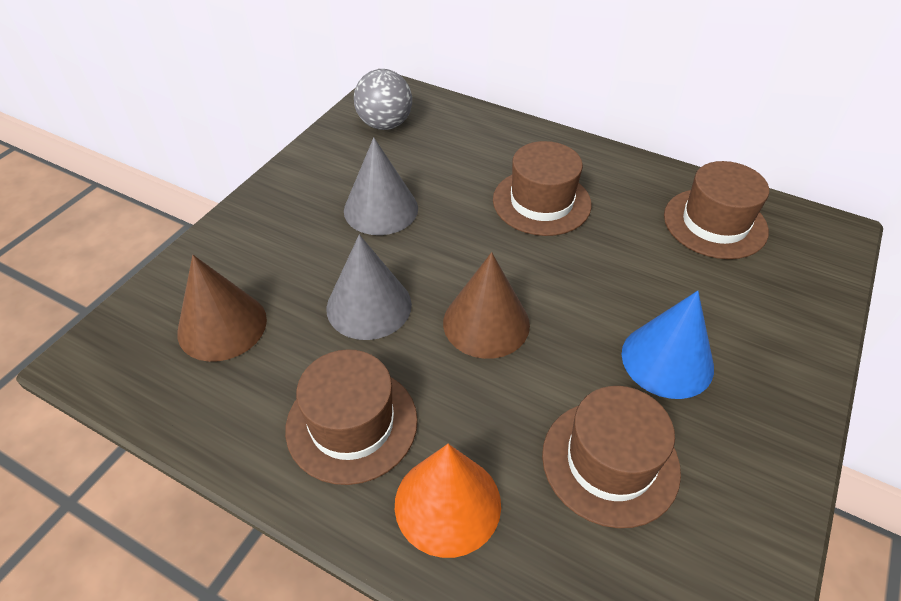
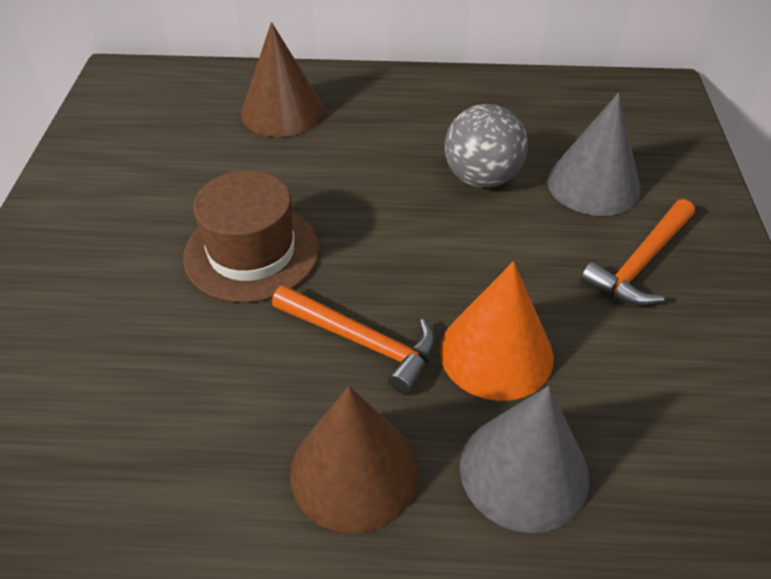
blue cone: [622,291,714,399] = 1 -> none = 0
brown hat: [285,349,418,485] [493,141,592,236] [542,386,681,528] [664,161,769,259] = 4 -> [183,170,319,303] = 1
orange hammer: none = 0 -> [272,285,436,394] [581,199,695,306] = 2

